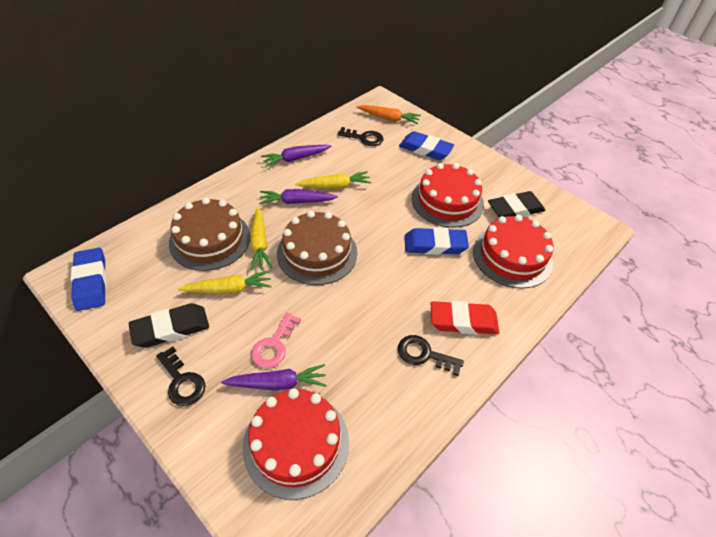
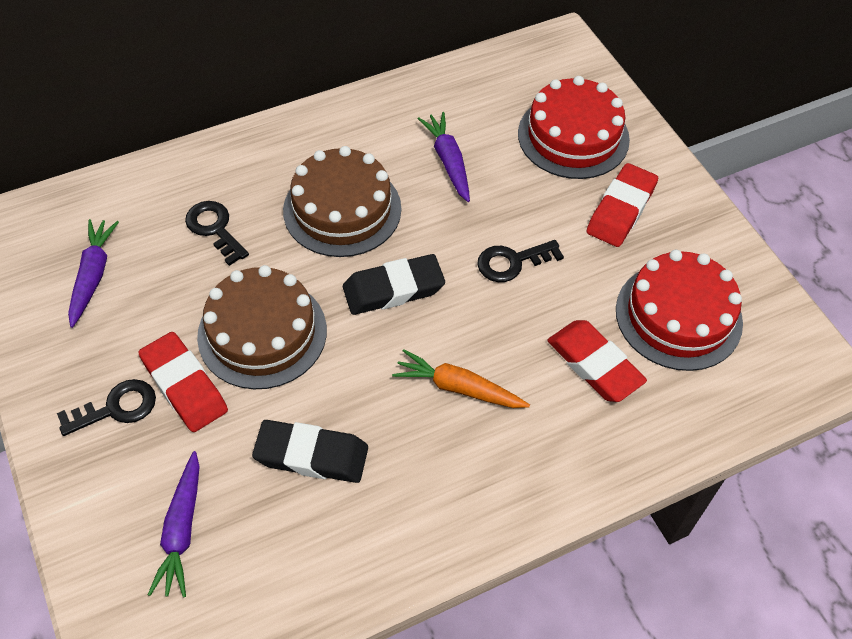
blue eraser: [71,248,107,311] [399,131,454,160] [404,227,469,255] = 3 -> none = 0
pink key: [251,312,301,368] = 1 -> none = 0
red cake: [243,388,349,500] [411,163,484,228] [473,215,553,289] = 3 -> [518,76,630,179] [616,250,743,371] = 2
red eraser: [430,301,499,334] = 1 -> [138,332,228,432] [548,320,647,402] [586,163,658,247] = 3
yellow carrot: [178,270,271,294] [250,207,272,270] [295,171,371,189] = 3 -> none = 0

